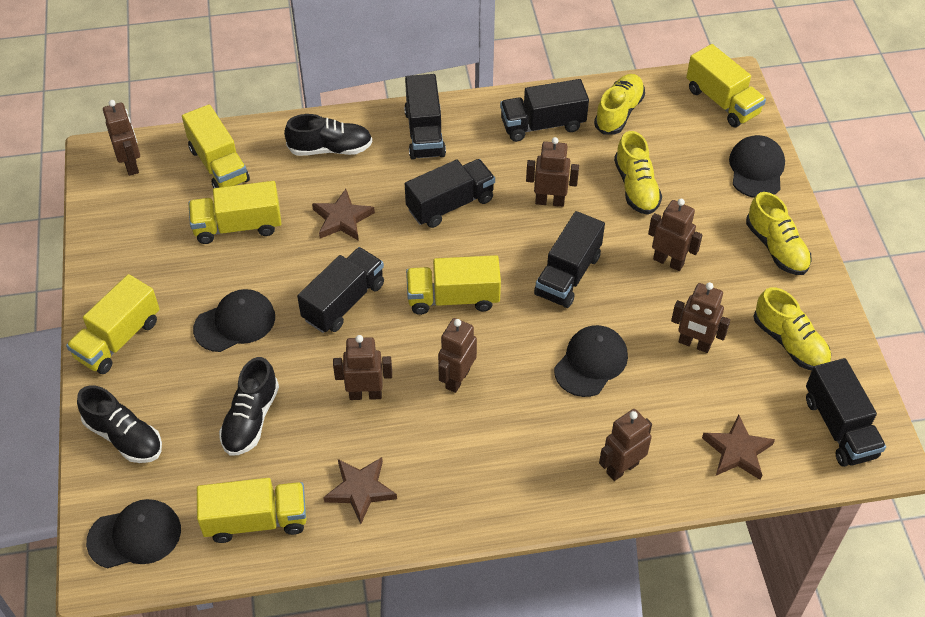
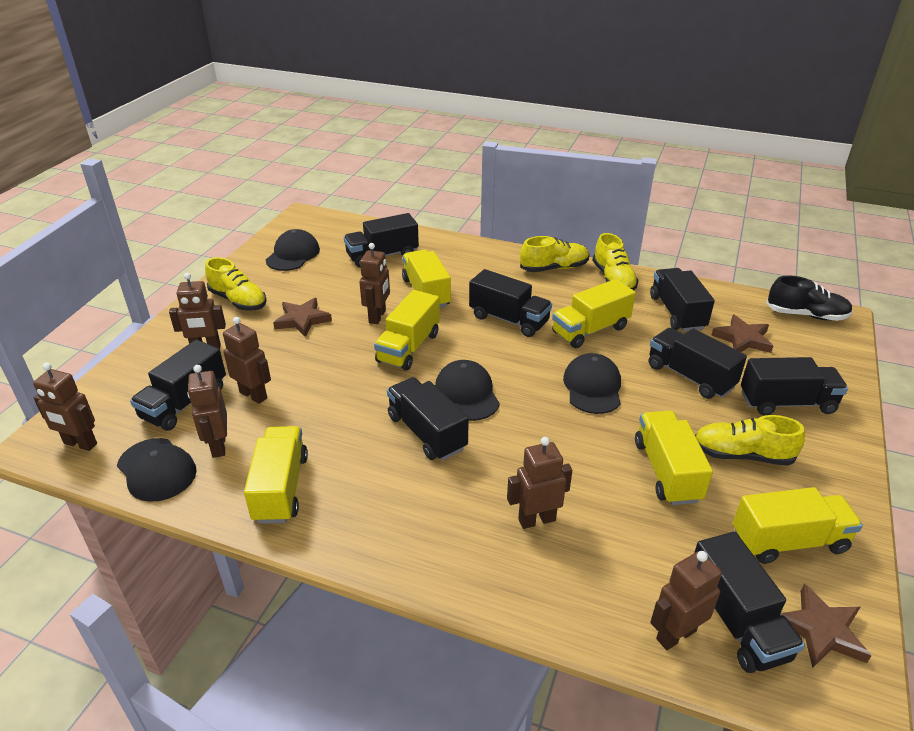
black shoe: [77,385,162,463] [219,357,279,456] [284,114,372,156] = 3 -> [766,275,853,321] = 1
black truck: [297,247,384,333] [404,74,446,160] [405,159,495,228] [500,79,589,142] [534,211,605,308] [806,358,886,467] = 6 -> [130,340,226,431] [344,213,419,268] [387,377,469,460] [469,269,552,337] [649,328,747,399] [650,268,715,332] [694,532,805,673] [741,357,848,415] = 8

